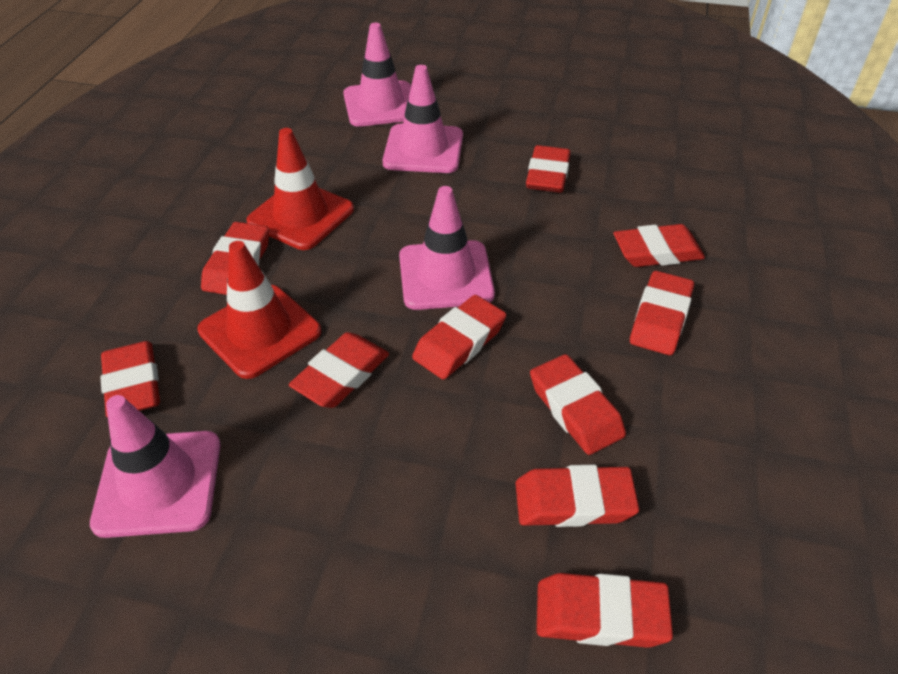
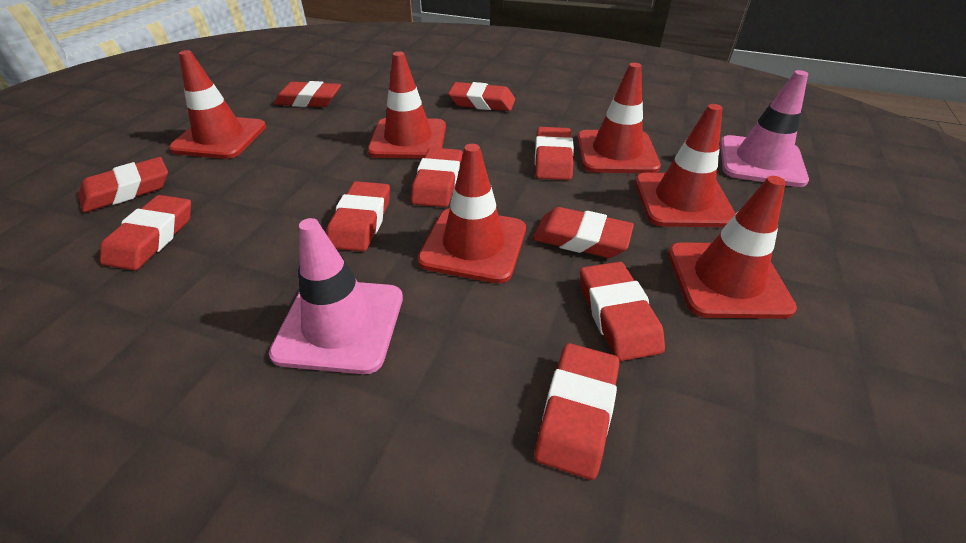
pink traffic cone: [90,395,220,538] [343,23,411,127] [382,65,463,173] [399,186,495,310] = 4 -> [269,218,403,374] [720,70,809,187] = 2
red traffic cone: [197,241,321,379] [246,128,354,250] = 2 -> [169,50,266,159] [368,51,446,159] [418,144,526,283] [577,63,661,173] [635,104,736,227] [668,176,797,319] = 6

